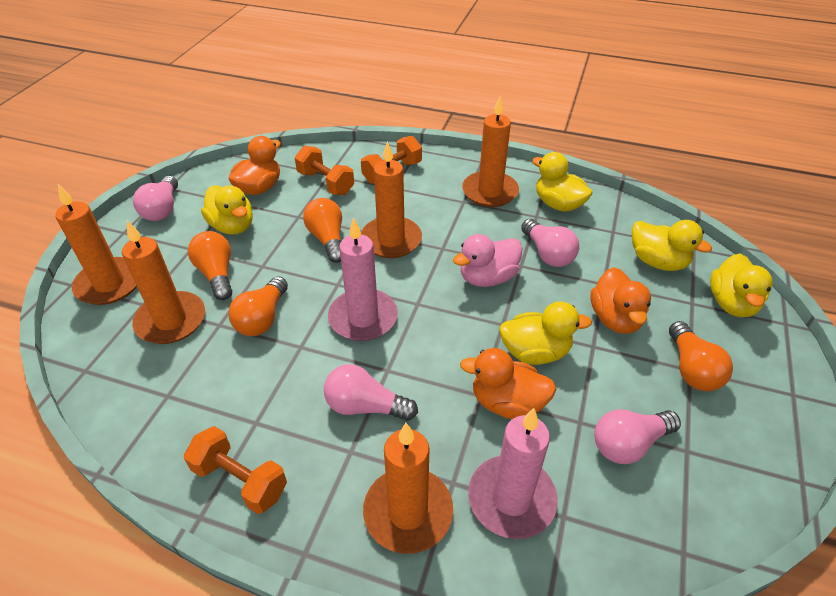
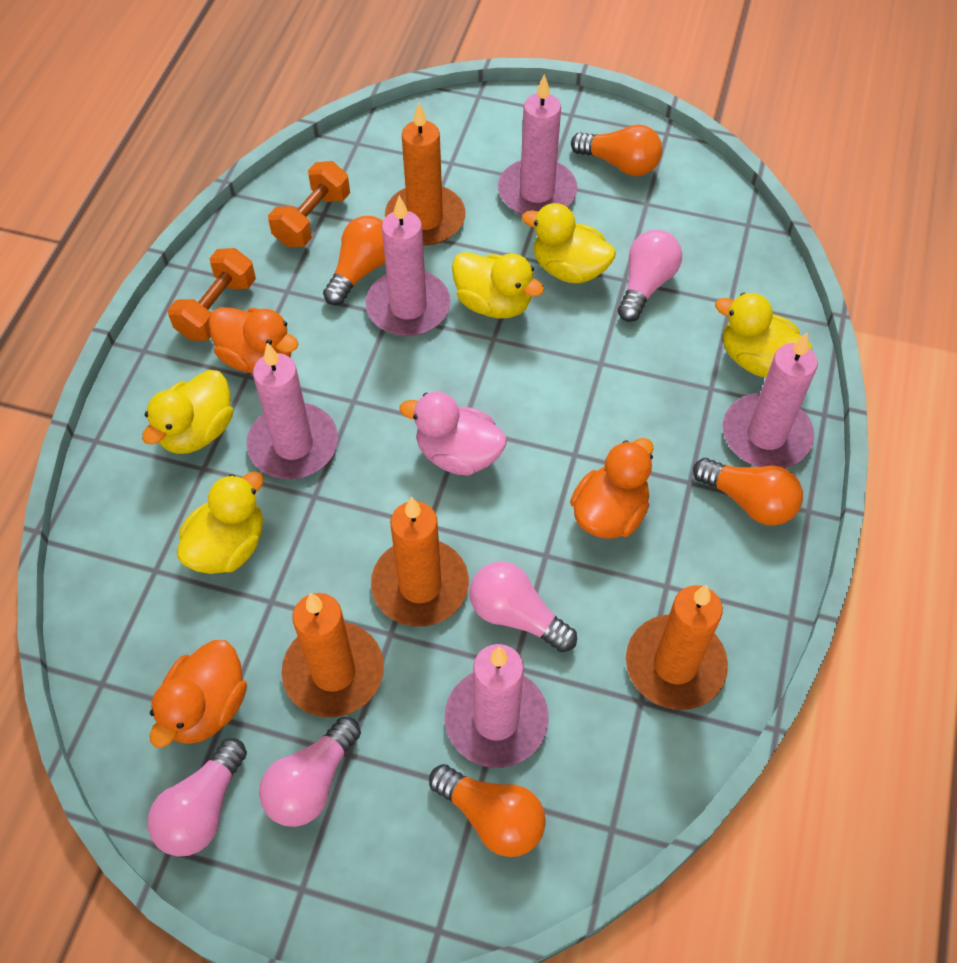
orange candle: [55,184,137,305] [122,220,205,344] [361,141,422,258] [363,423,453,554] [462,96,519,207] = 5 -> [282,593,384,717] [371,497,469,627] [385,103,466,245] [626,585,728,710] = 4
orange dumbbell: [184,426,287,514] [295,146,354,195] [361,136,422,184] = 3 -> [168,248,256,341] [268,161,350,247] = 2
pink candle: [328,217,398,341] [468,408,557,539] = 2 -> [246,343,338,479] [366,195,450,336] [444,644,549,768] [498,74,577,215] [723,333,818,468] = 5

